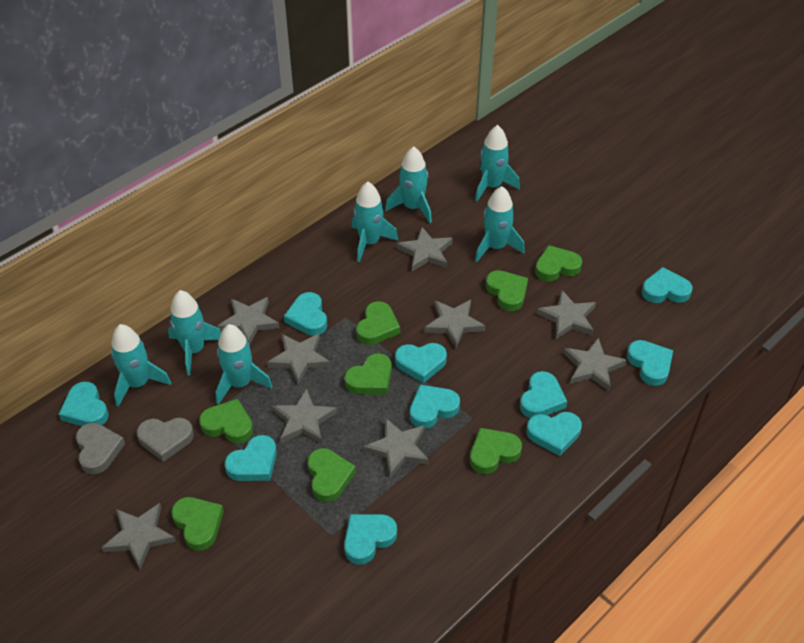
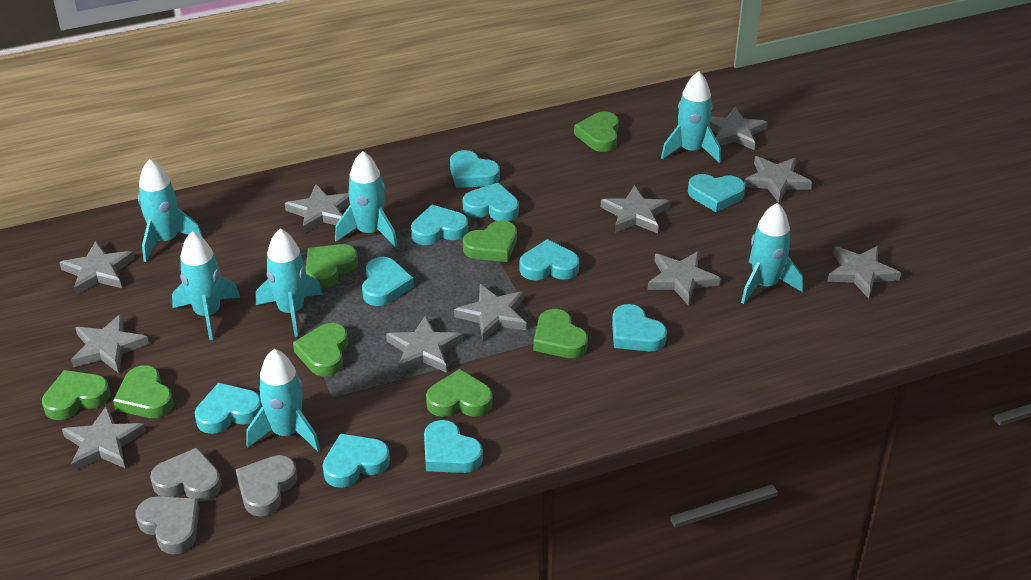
grey heart: [76,423,125,475] [137,418,194,462] = 2 -> [136,496,199,554] [150,448,222,501] [236,455,297,517] = 3
grey star: [101,503,176,569] [218,297,279,345] [267,333,330,384] [272,388,337,444] [363,418,429,478] [397,227,453,271] [424,300,485,348] [537,290,596,339] [563,338,627,391] = 9 -> [59,241,134,295] [62,405,146,472] [71,313,149,373] [285,184,350,234] [386,315,463,373] [454,284,526,341] [601,185,670,233] [648,251,720,305] [709,107,767,150] [744,156,812,203] [827,246,901,299] = 11

